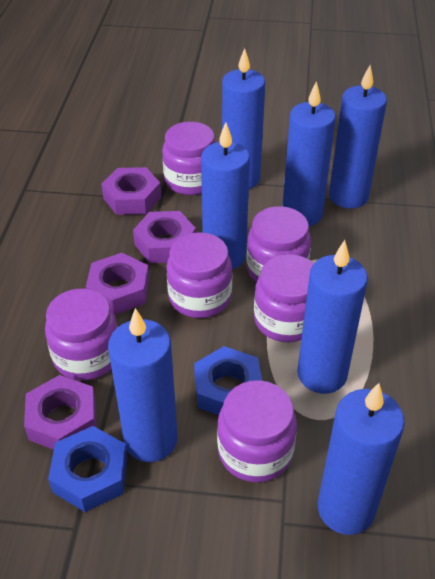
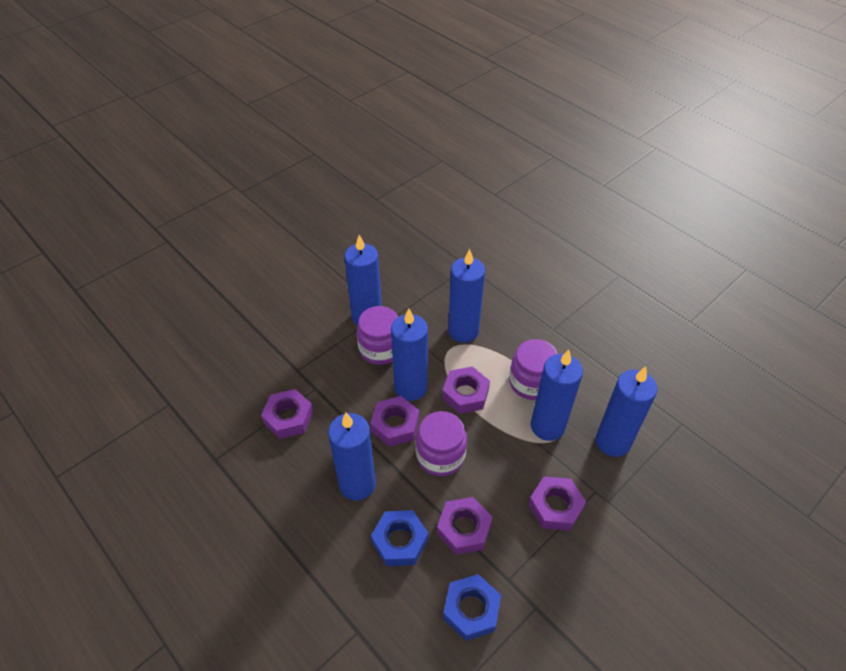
blue candle: [108,308,178,462] [201,122,250,269] [222,48,265,189] [283,81,336,226] [297,240,368,394] [318,383,405,535] [329,65,387,209] = 7 -> [328,413,376,501] [344,235,382,326] [391,309,428,401] [448,249,485,343] [531,350,583,441] [596,366,657,457] = 6
purple jar: [45,289,117,380] [162,122,216,195] [166,232,232,318] [217,380,297,482] [246,206,311,282] [254,254,314,342] = 6 -> [357,306,398,365] [416,411,467,476] [509,339,558,400] = 3
purple nut: [24,375,96,450] [86,253,149,315] [101,167,161,215] [133,211,196,263] = 4 -> [261,389,313,439] [370,396,419,447] [437,497,492,555] [442,366,490,414] [528,476,586,531] = 5

